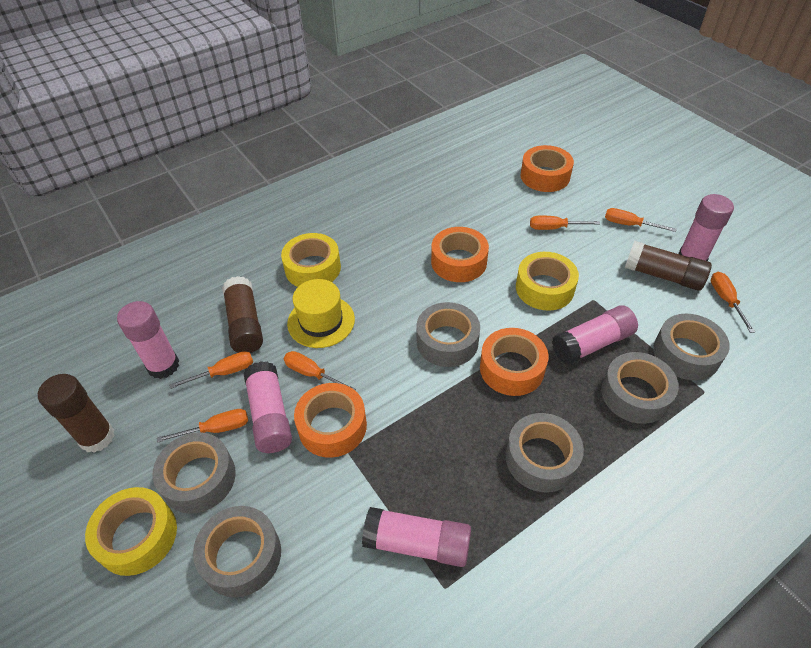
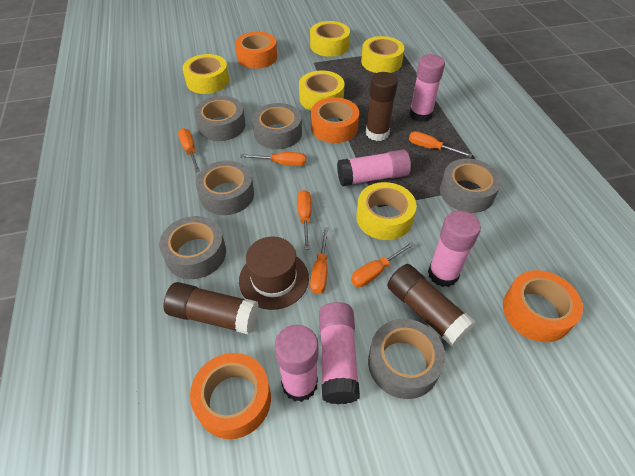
brown hat: none = 0 -> [239,237,309,310] = 1
yellow hat: [287,279,355,348] = 1 -> none = 0
yellow tape: [85,487,177,576] [281,233,341,287] [516,252,579,311] = 3 -> [183,54,229,94] [299,70,345,111] [310,21,350,57] [356,182,417,240] [361,36,404,73] = 5

